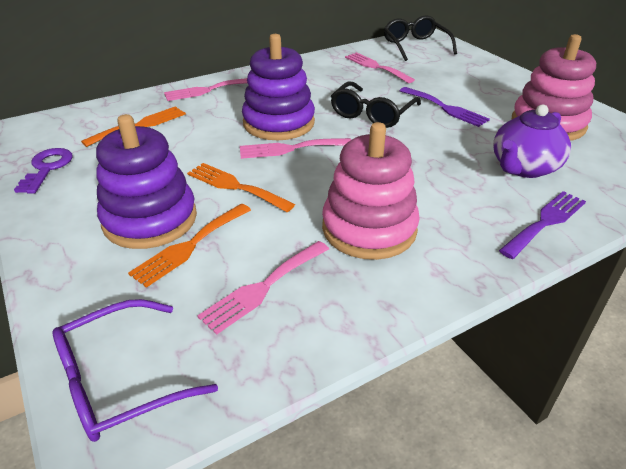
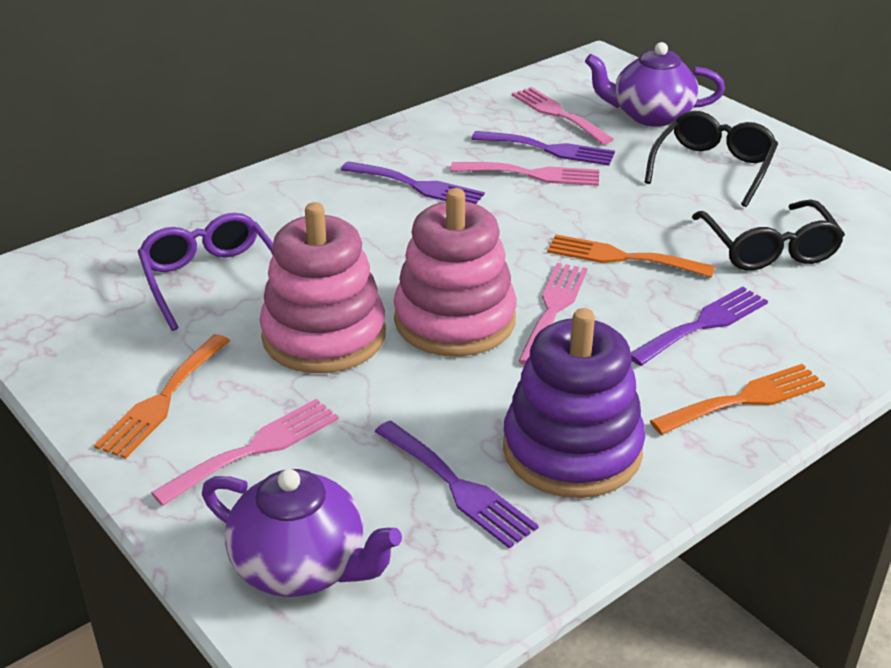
purple fork: [400,87,490,127] [499,191,586,259] = 2 -> [341,161,485,204] [375,421,539,548] [471,131,615,166] [631,286,768,366] = 4
purple key: [14,148,73,194] = 1 -> none = 0
purple stacking toy: [96,114,197,249] [242,34,315,140] = 2 -> [503,308,645,498] = 1
purple teapot: [493,105,571,178] = 1 -> [202,469,402,597] [585,42,725,126] = 2

